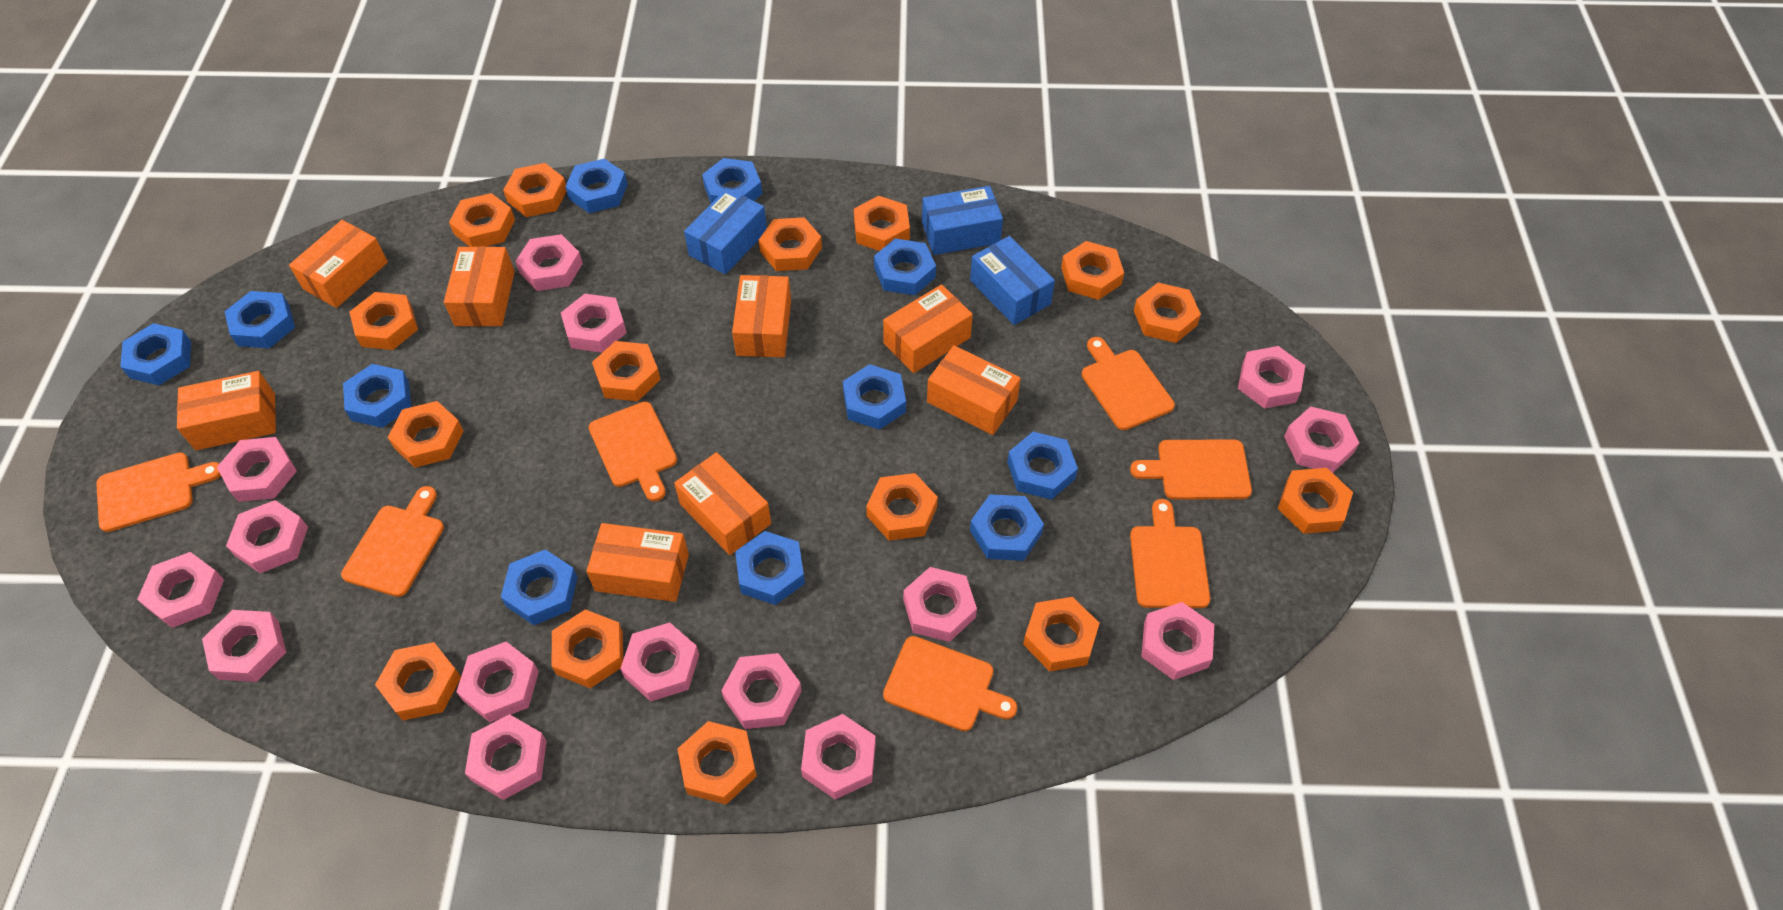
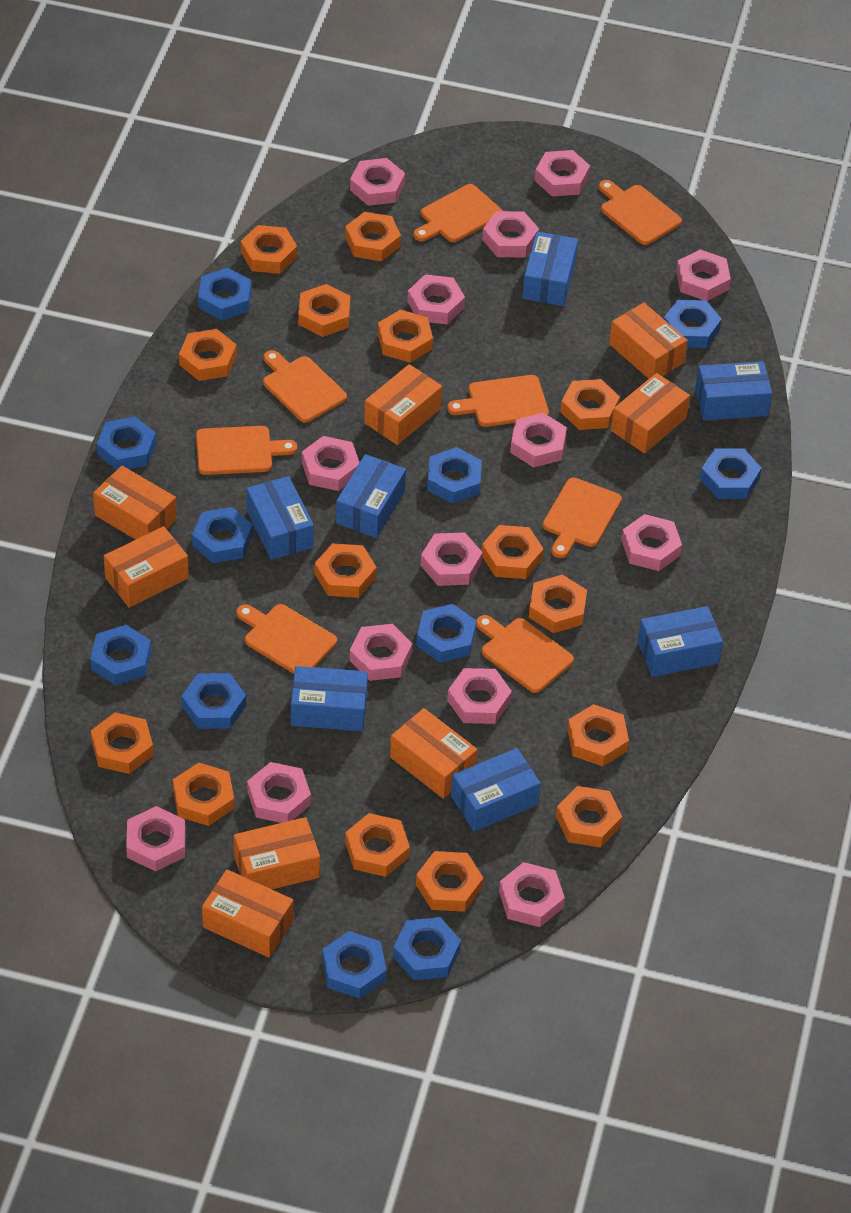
blue box: [684,188,767,274] [922,186,1003,255] [970,236,1055,325] = 3 -> [246,476,314,560] [291,666,368,731] [336,454,406,538] [451,748,541,831] [522,232,578,306] [638,606,723,677] [695,361,772,421] = 7
orange cutting board: [96,452,221,532] [341,486,444,597] [589,402,677,501] [883,636,1017,731] [1082,337,1175,430] [1130,439,1252,500] [1130,499,1210,608] = 7 -> [196,426,297,475] [236,604,337,674] [263,350,347,423] [413,184,503,242] [447,375,549,427] [476,615,574,693] [543,478,622,558] [599,180,682,245] = 8
pink nut: [137,552,224,628] [202,610,286,682] [217,437,297,502] [226,500,308,573] [456,642,539,722] [465,714,547,800] [515,234,583,291] [561,294,627,353] [620,622,699,701] [721,653,802,729] [801,714,876,799] [903,567,977,642] [1141,602,1214,680] [1238,346,1305,409] [1284,406,1359,473] = 15 -> [126,806,185,871] [247,762,311,823] [302,436,360,491] [350,158,405,206] [350,624,412,681] [407,274,465,324] [421,532,483,586] [447,668,512,724] [482,211,539,257] [499,862,565,927] [510,413,567,468] [535,150,590,197] [621,514,682,571] [676,249,731,301] = 14

